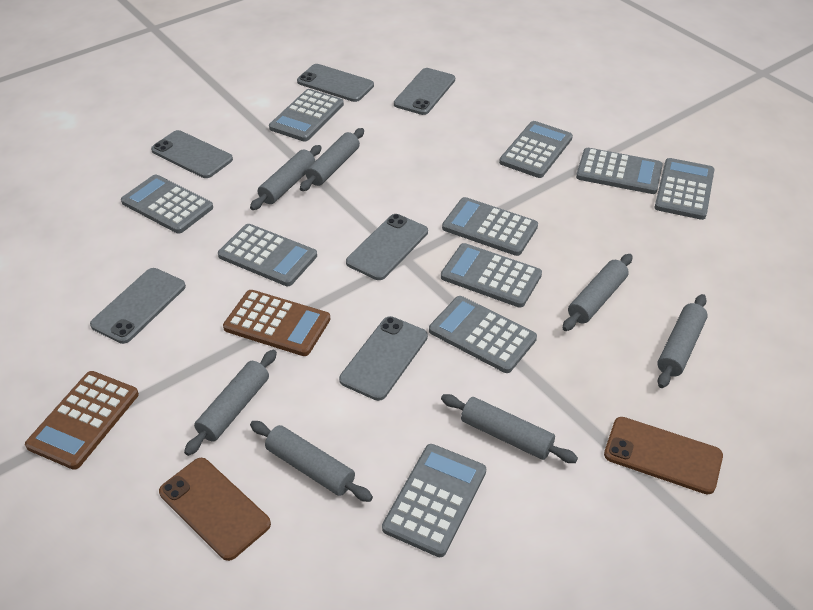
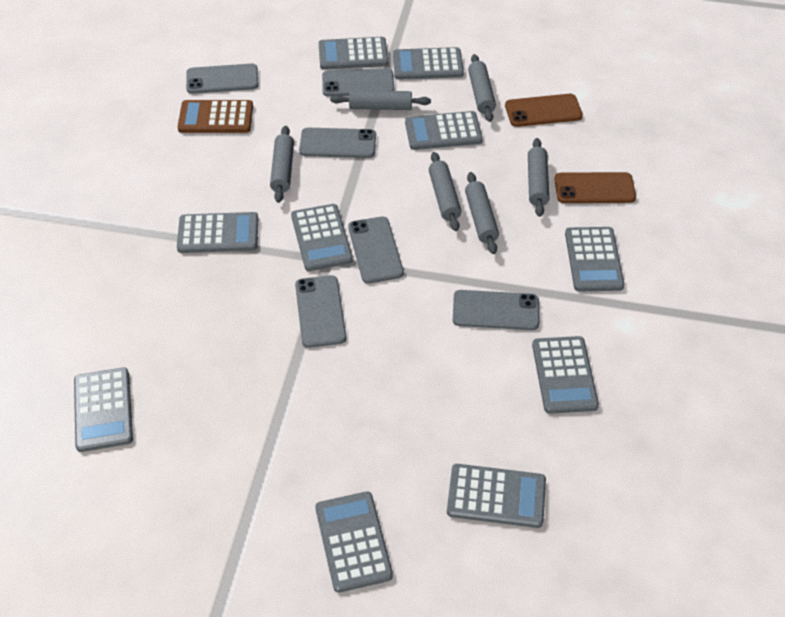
brown calculator: [25,371,139,470] [223,290,330,356] = 2 -> [178,100,253,133] = 1
grey rolling pin: [184,350,277,456] [250,145,322,210] [250,421,373,502] [300,128,364,191] [441,394,578,463] [563,254,632,331] [657,294,708,388] = 7 -> [270,126,294,203] [330,90,431,110] [429,152,461,231] [465,172,499,254] [468,54,496,122] [528,138,549,217] = 6

